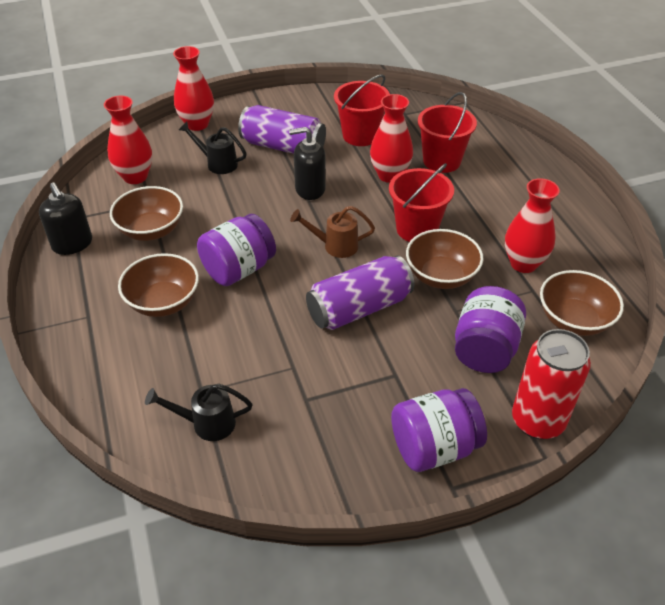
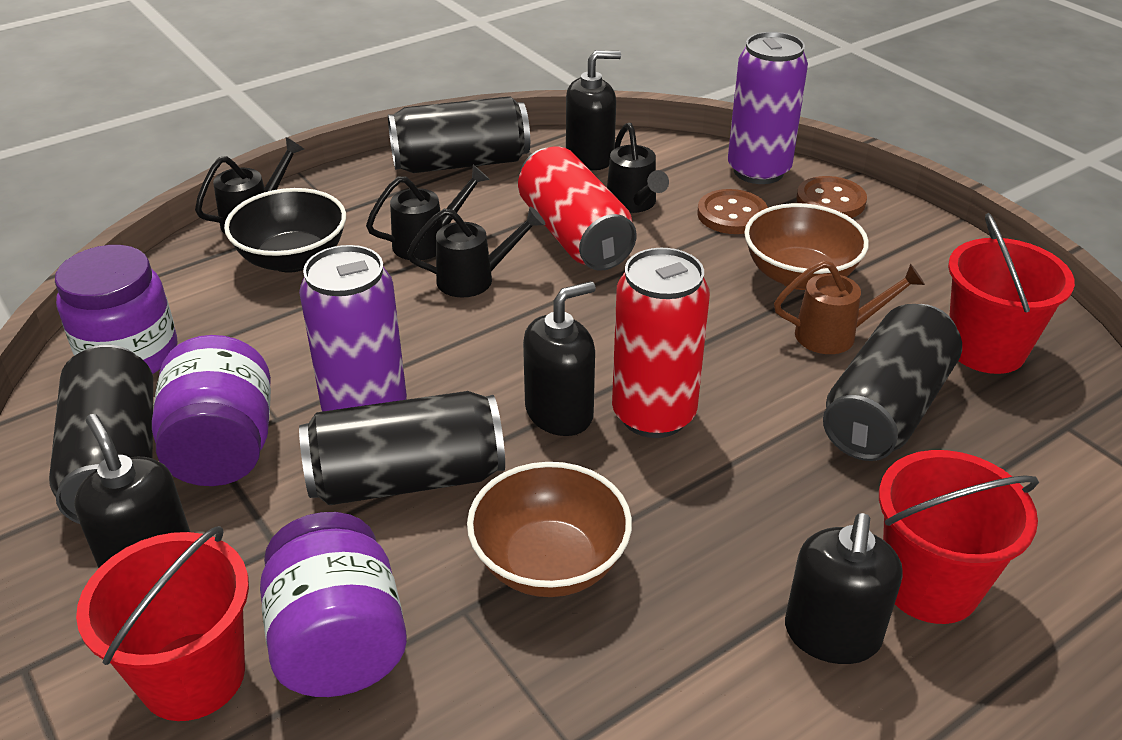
black bowl: none = 0 -> [224,188,346,273] = 1
black can: none = 0 -> [49,345,153,524] [299,391,505,505] [388,96,530,173] [823,304,962,461] = 4
black soap dispenser: [39,182,92,255] [289,127,326,200] = 2 -> [74,414,190,568] [523,281,596,436] [566,50,621,170] [785,513,903,664] = 4
black watering can: [145,384,252,441] [179,121,247,174] = 2 -> [195,137,304,234] [366,165,490,260] [407,206,545,298] [607,123,669,213] = 4
brown bowl: [110,186,183,241] [118,253,199,317] [406,229,483,289] [540,270,624,336] = 4 -> [467,462,632,597] [744,203,869,290] = 2
brown button: none = 0 -> [698,189,768,234] [796,176,867,218] = 2
red can: [512,329,591,439] = 1 -> [518,146,637,271] [612,248,710,438] = 2
red vase: [104,96,152,184] [173,46,214,131] [370,94,413,183] [505,178,560,273] = 4 -> none = 0

